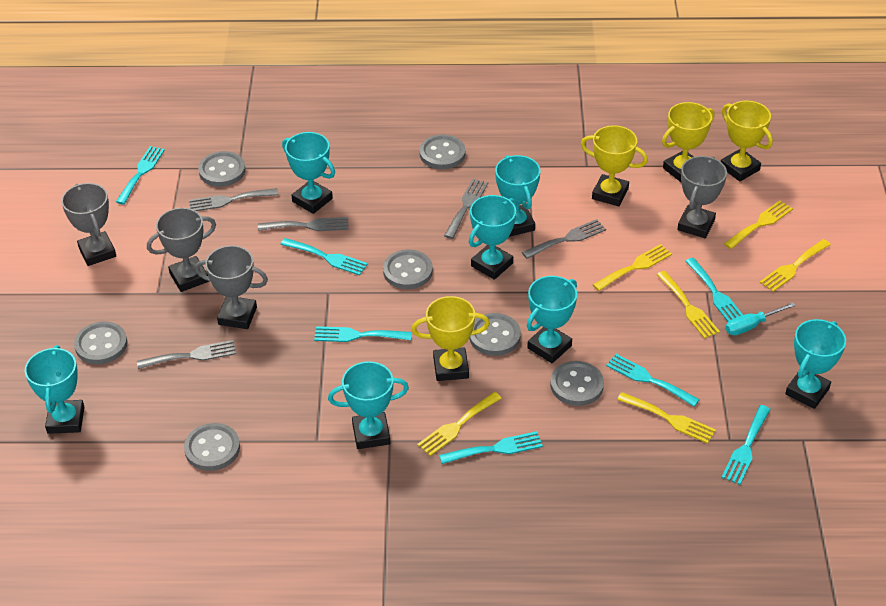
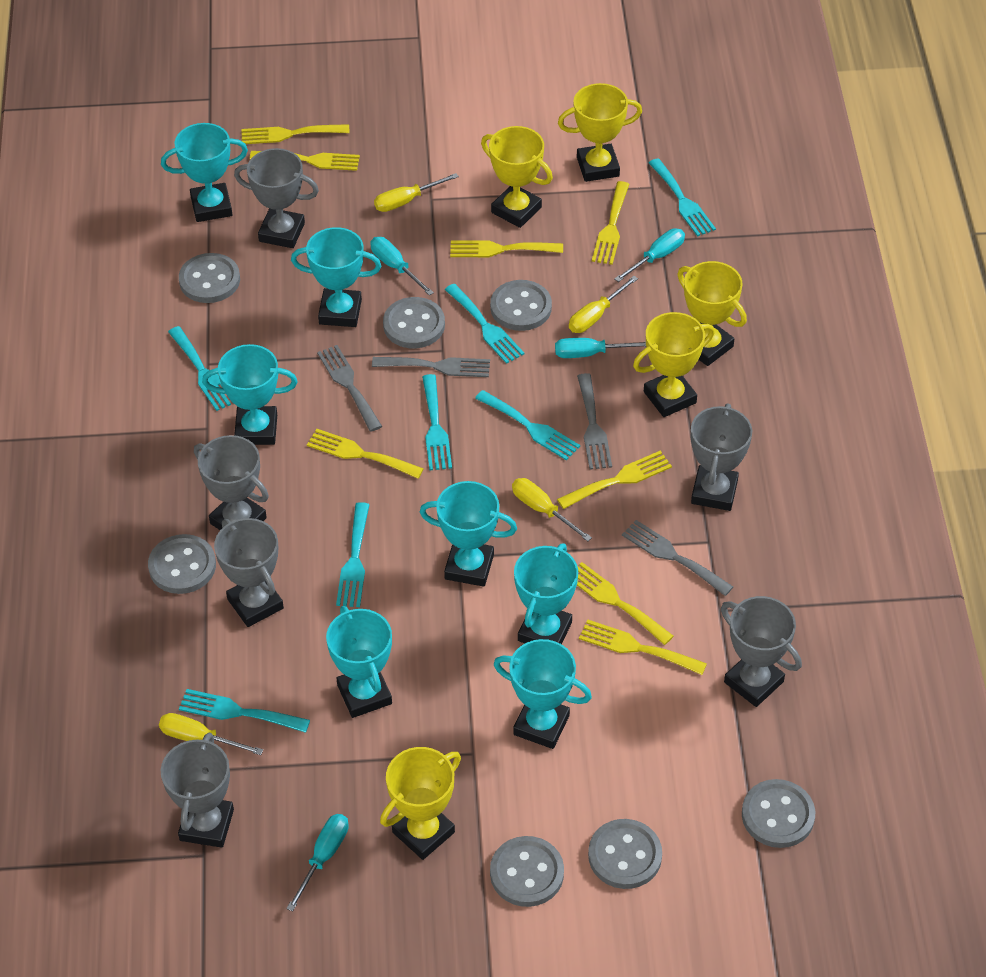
grey fork: [137,340,236,369] [189,188,278,211] [258,217,348,231] [444,179,488,239] [522,219,606,259] = 5 -> [317,345,382,432] [372,357,490,377] [577,373,612,470] [622,520,733,596] = 4
grey trophy: [61,183,116,266] [147,208,216,292] [195,245,268,329] [677,156,727,238] = 4 -> [161,733,234,848] [194,435,269,530] [214,518,284,627] [234,148,319,248] [691,403,752,511] [721,596,802,707] = 6
turquoise screwdriver: [725,302,796,335] = 1 -> [286,814,349,912] [370,237,434,296] [555,338,646,358] [614,228,685,282] = 4
yellow fork: [417,392,502,456] [593,244,672,291] [617,392,716,444] [657,271,720,339] [724,200,793,249] [760,239,831,292] = 6 -> [241,124,350,144] [250,151,360,171] [307,429,424,479] [450,240,563,257] [557,451,672,509] [577,562,674,645] [579,620,707,675] [592,181,629,265] = 8
yellow screwdriver: none = 0 -> [159,713,263,755] [374,173,459,212] [512,478,592,542] [569,276,638,333] = 4
yellow trophy: [412,296,490,381] [581,125,648,206] [662,102,714,182] [721,101,773,181] = 4 -> [380,747,461,860] [481,126,553,228] [558,83,642,182] [633,312,715,417] [677,261,747,366] = 5

